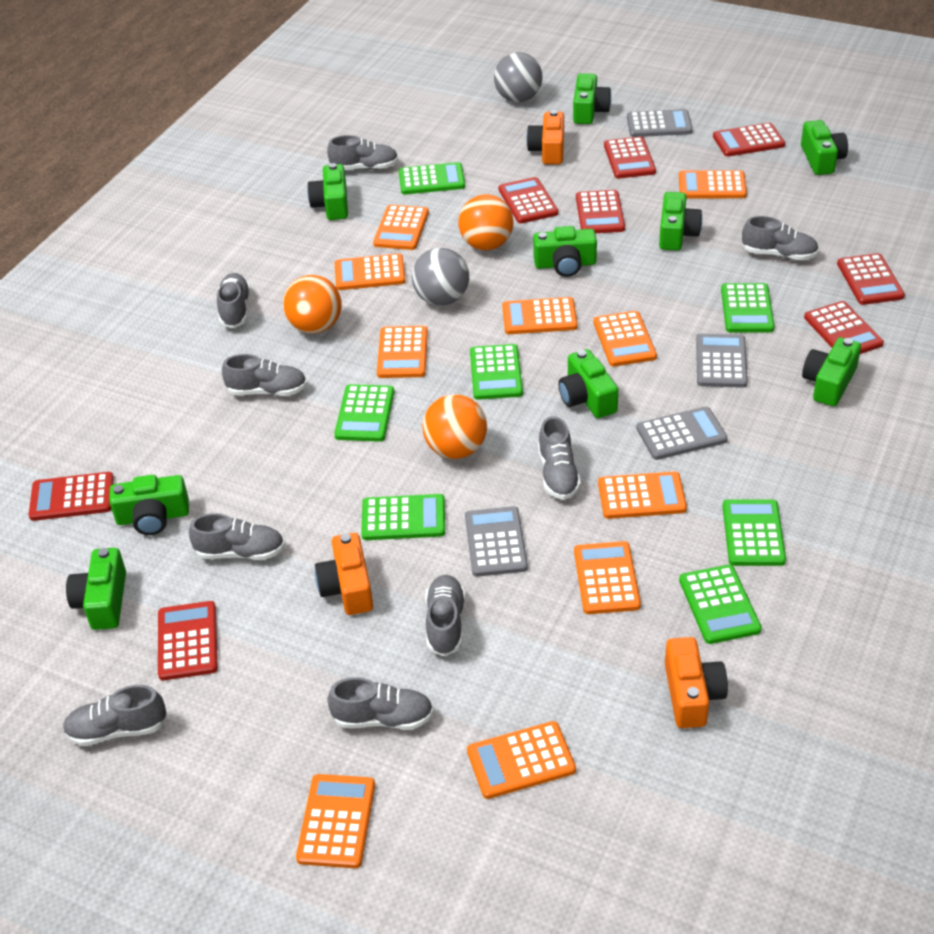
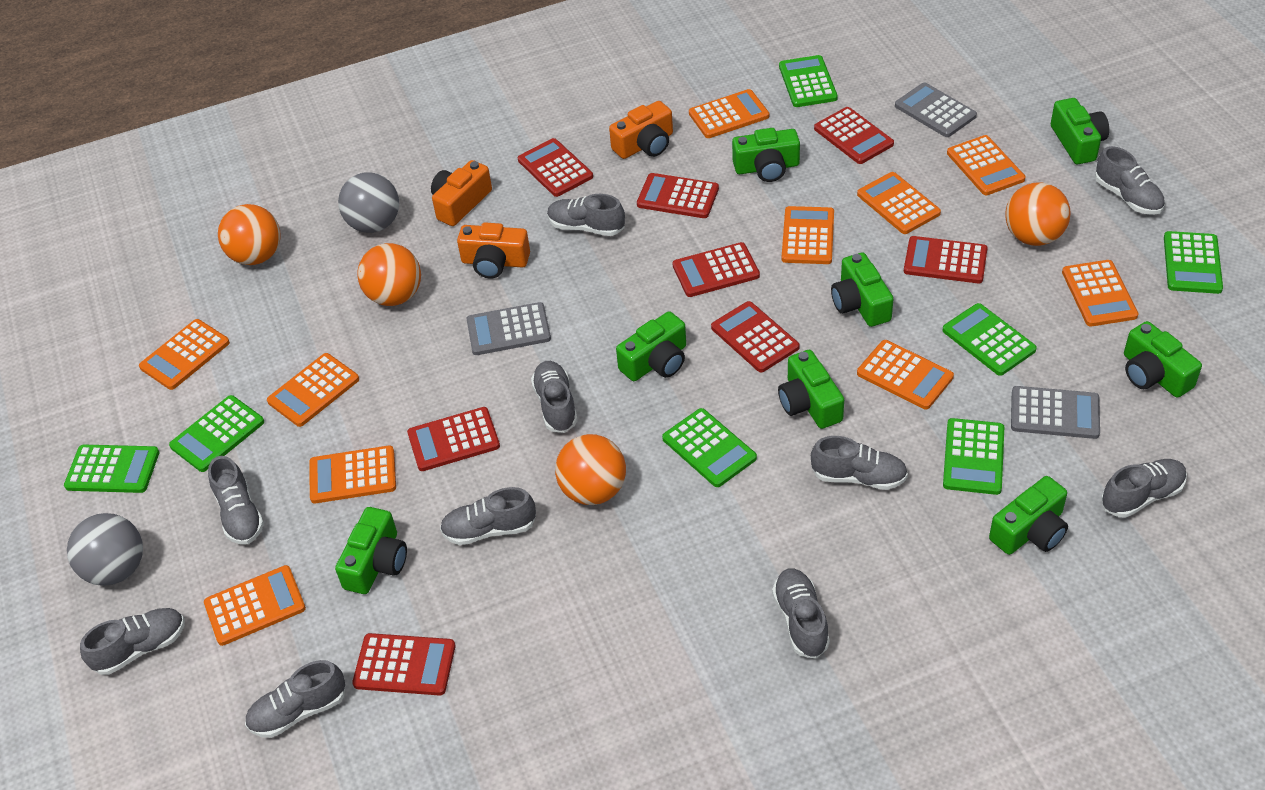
green camera: [66,548,126,630] [109,475,189,535] [307,163,348,220] [533,226,597,277] [558,349,618,418] [573,73,611,124] [659,192,702,251] [801,120,848,175] [802,337,861,406] = 9 -> [335,507,407,594] [616,311,686,381] [732,128,800,182] [778,350,844,429] [831,253,894,327] [989,476,1068,555] [1051,98,1109,164] [1124,321,1202,398] = 8
grey calculator: [465,506,528,577] [627,109,692,137] [636,407,728,460] [696,334,748,388] = 4 -> [467,302,551,355] [895,82,977,137] [1011,386,1100,439] = 3
grey shoe: [63,685,167,746] [189,513,285,560] [217,273,250,328] [222,354,307,396] [327,135,398,170] [327,677,434,730] [425,575,465,656] [538,416,581,500] [742,216,819,260] = 9 -> [80,608,185,675] [208,456,264,545] [245,660,345,738] [440,487,536,545] [531,361,578,433] [547,194,625,236] [772,568,830,659] [811,436,908,490] [1095,146,1165,215] [1101,459,1187,518] = 10
orange ball: [283,275,342,333] [422,394,487,459] [458,194,514,250] = 3 -> [218,204,281,265] [357,243,421,306] [555,434,626,505] [1005,182,1070,246] = 4

